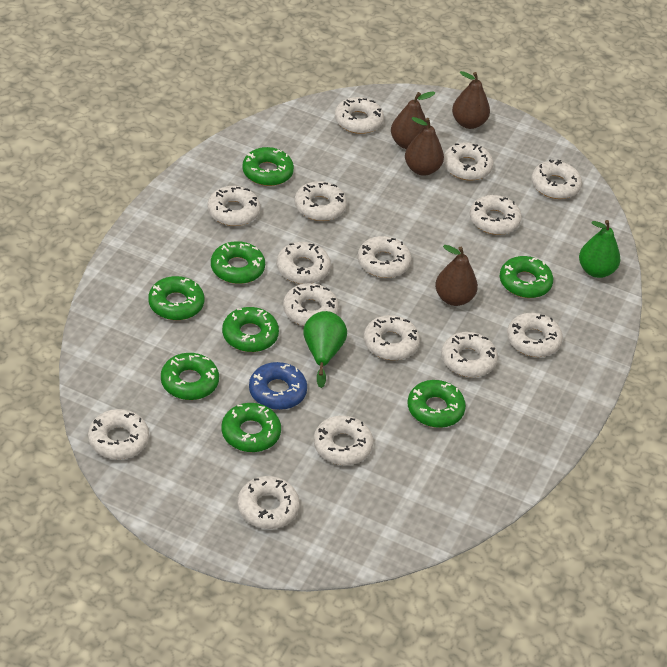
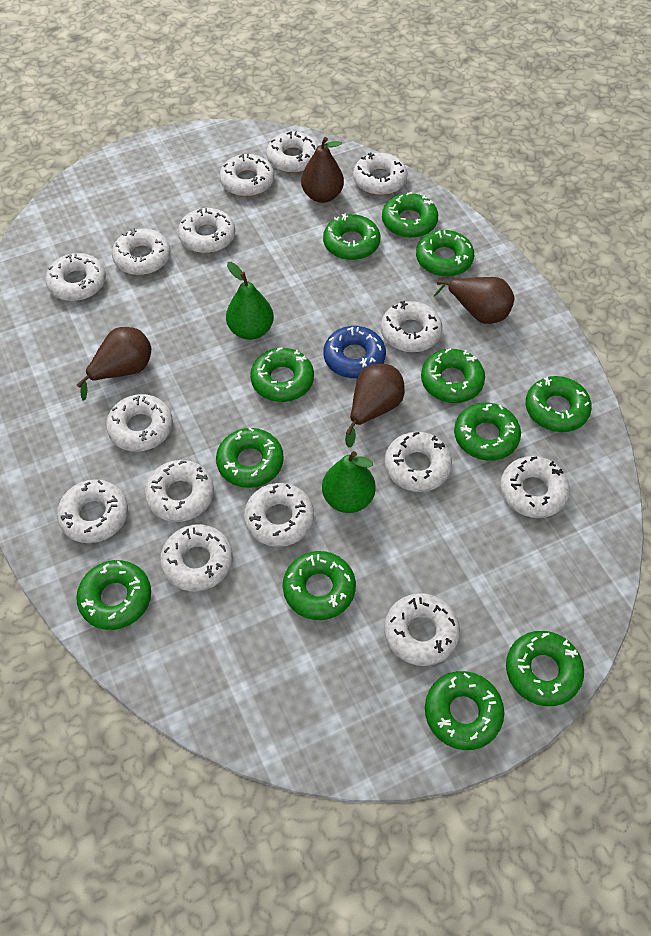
green donut: [148,276,204,320] [161,353,219,400] [211,241,265,284] [221,403,281,452] [222,307,279,352] [242,147,294,186] [407,380,466,428] [500,256,553,298] = 8 -> [76,560,151,630] [216,427,284,488] [250,348,314,402] [283,551,356,620] [323,213,380,260] [382,192,438,238] [416,230,474,277] [421,348,485,403] [425,671,504,750] [454,403,521,461] [506,631,584,706] [526,376,592,432] = 12

